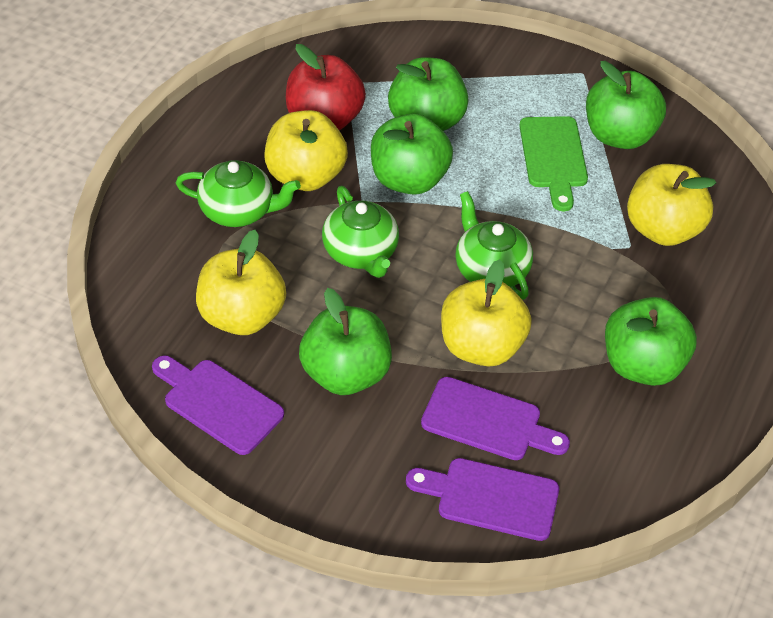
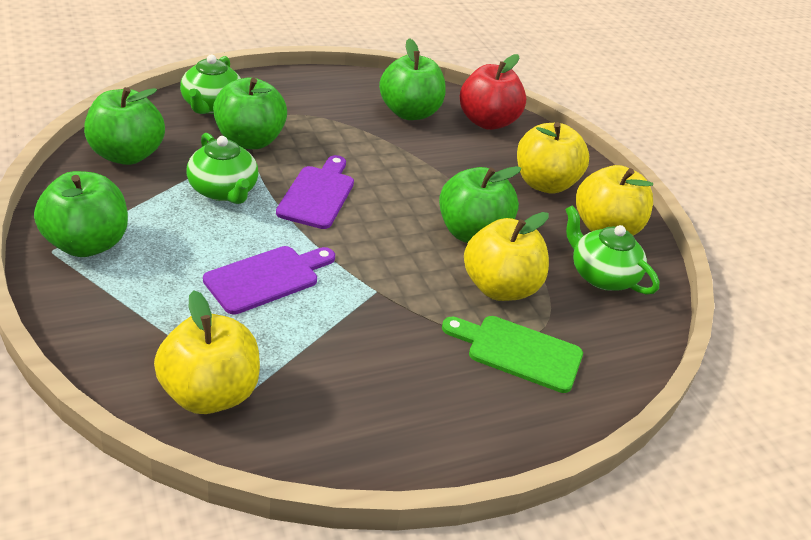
purple cutting board: [152,355,284,455] [406,458,559,541] [421,377,570,460] = 3 -> [203,246,335,315] [276,155,354,229] = 2

